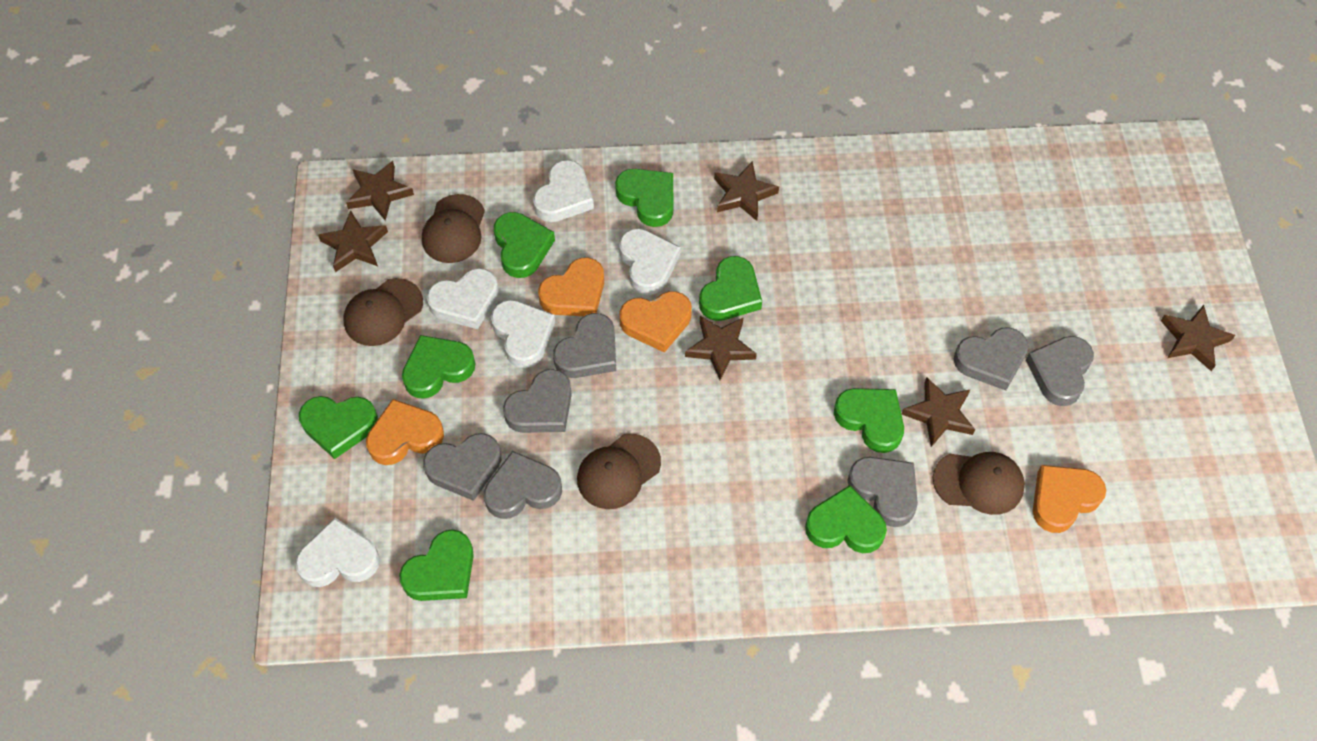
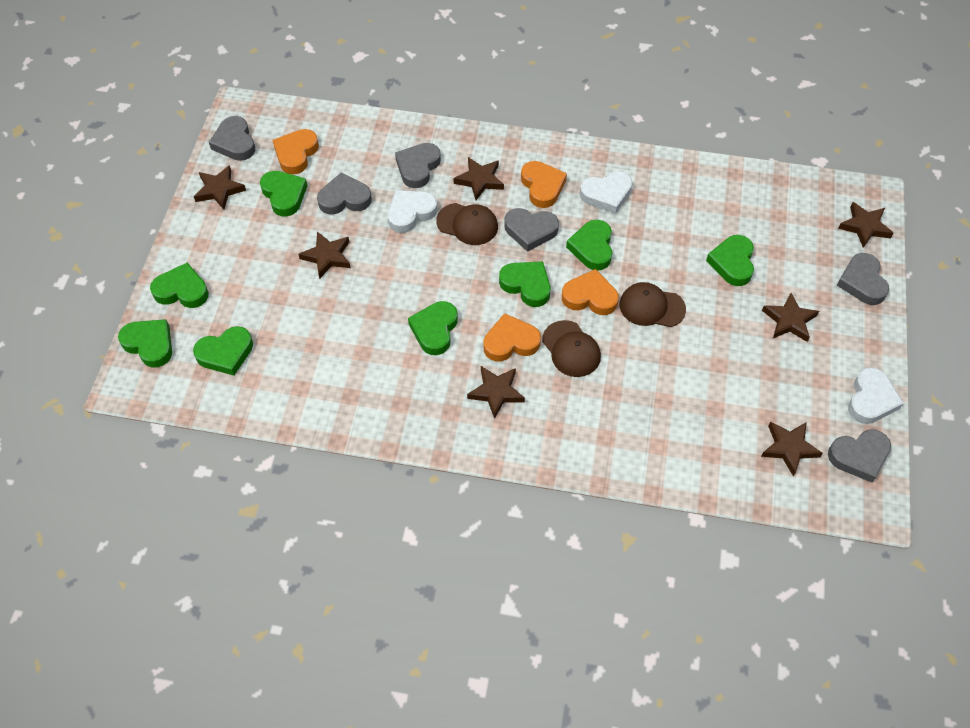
brown cap: [344,278,423,346] [422,194,485,263] [577,433,661,509] [933,452,1025,515] = 4 -> [436,203,498,245] [542,320,601,377] [620,282,686,327] = 3
brown star: [318,210,388,272] [346,161,414,221] [685,316,757,380] [714,161,779,221] [902,377,975,447] [1161,305,1235,371] = 6 -> [194,165,246,209] [298,231,351,279] [453,157,504,200] [467,366,525,419] [761,421,823,477] [762,293,819,342] [838,202,894,248] = 7
grey heart: [423,433,501,501] [484,451,562,519] [503,369,572,433] [553,313,616,378] [848,457,918,527] [954,327,1029,390] [1026,336,1094,406] = 7 -> [209,116,255,161] [317,173,372,215] [395,143,441,188] [504,208,559,252] [828,429,891,483] [837,253,889,305] = 6
white heart: [295,518,380,587] [427,268,499,329] [491,300,555,368] [533,160,594,222] [619,229,680,295] = 5 -> [388,190,437,233] [580,171,632,214] [848,367,904,424] = 3

